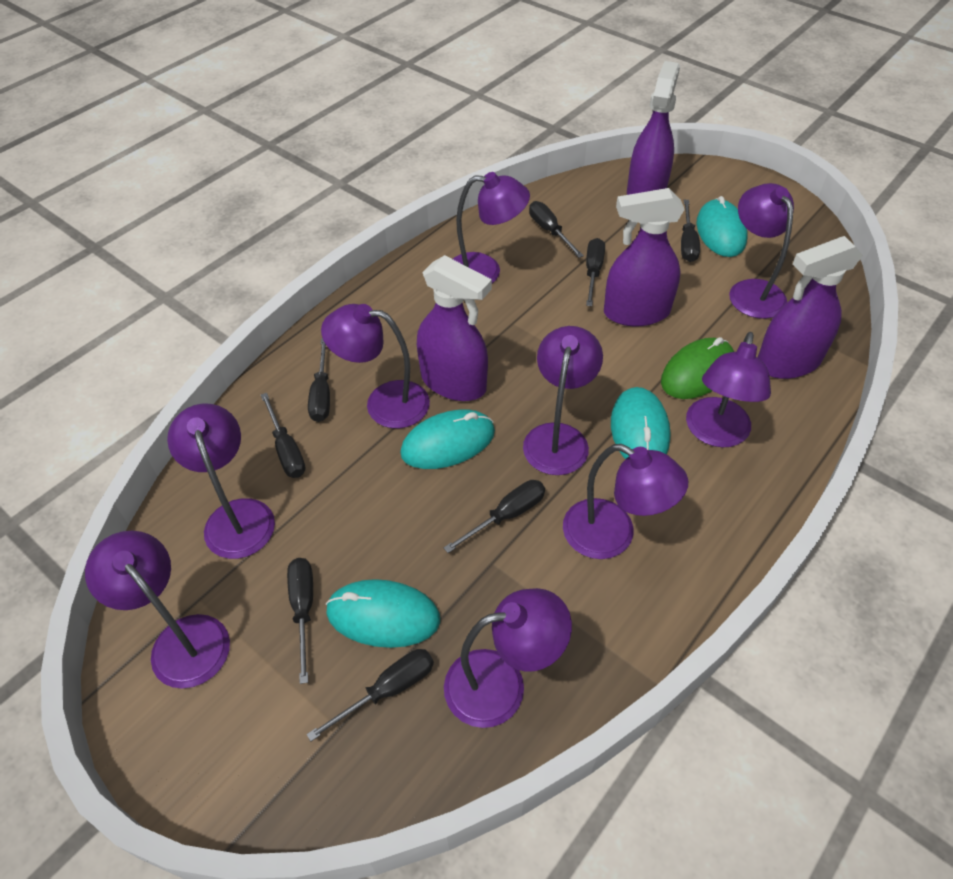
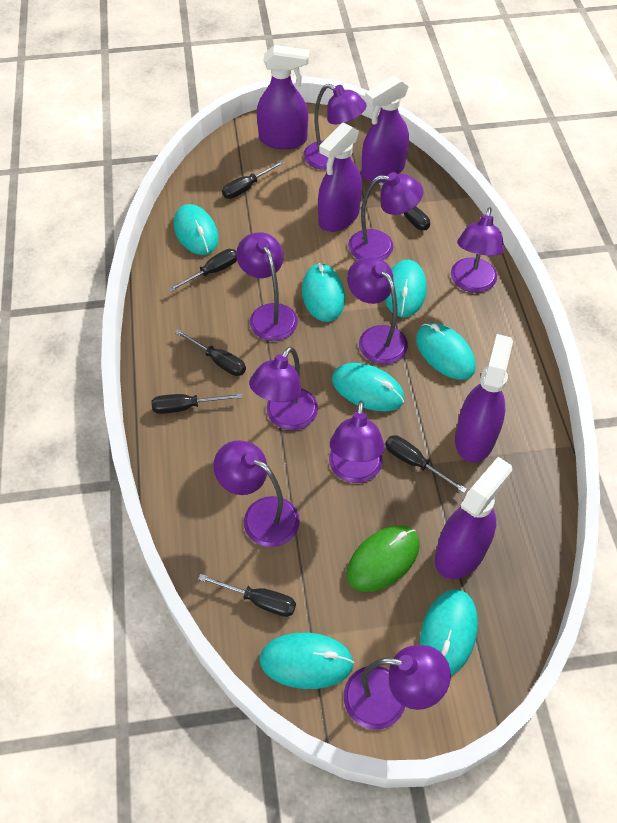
black screwdriver: [261,393,306,478] [287,558,313,684] [306,649,434,741] [308,338,330,422] [444,480,545,553] [529,201,584,258] [586,238,605,306] [681,200,700,262] = 8 -> [151,394,242,414] [168,249,237,292] [175,329,246,376] [198,574,296,617] [222,160,284,199] [378,182,430,230] [385,435,467,493] = 7
purple spray bottle: [417,255,492,401] [604,188,685,326] [627,61,680,195] [757,236,863,379] = 4 -> [257,45,309,149] [318,123,362,232] [362,76,409,183] [435,457,512,579] [455,334,513,462] = 5
turquoise mouse: [326,579,440,648] [400,409,495,469] [611,387,671,459] [696,196,747,257] = 4 -> [174,204,219,255] [260,633,354,689] [302,263,345,322] [332,363,405,411] [385,260,426,317] [416,323,476,380] [420,589,478,675] = 7

